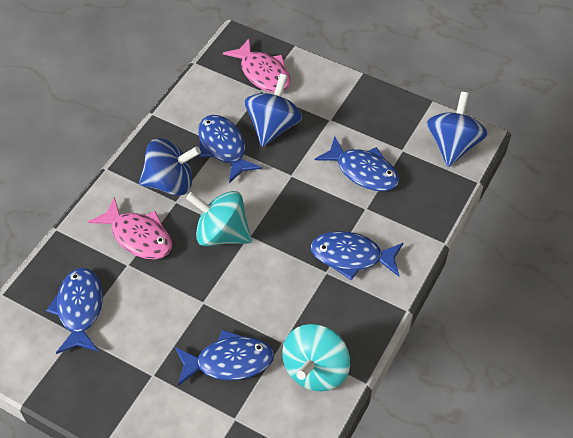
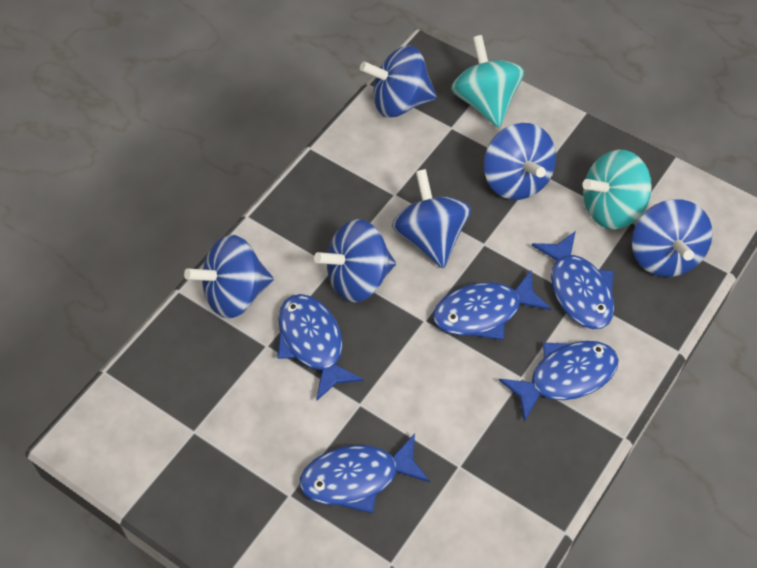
blue spinning top: [139,138,201,196] [245,74,302,147] [427,92,488,167] = 3 -> [184,235,274,319] [314,219,396,302] [360,46,437,118] [392,169,471,268] [484,123,556,200] [632,199,712,277] = 6
pink fish: [88,197,172,260] [223,38,291,93] = 2 -> none = 0

